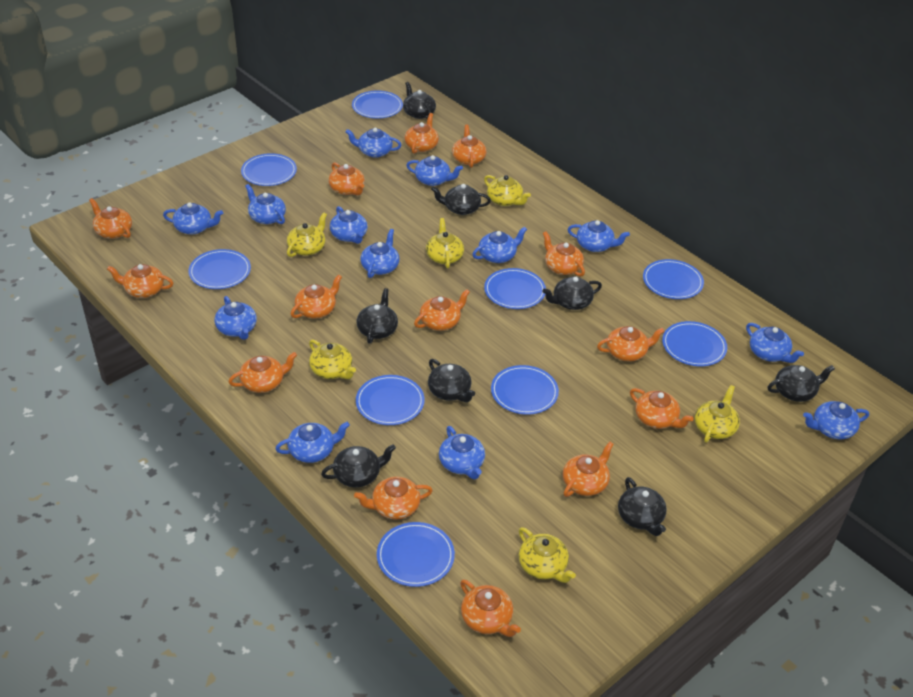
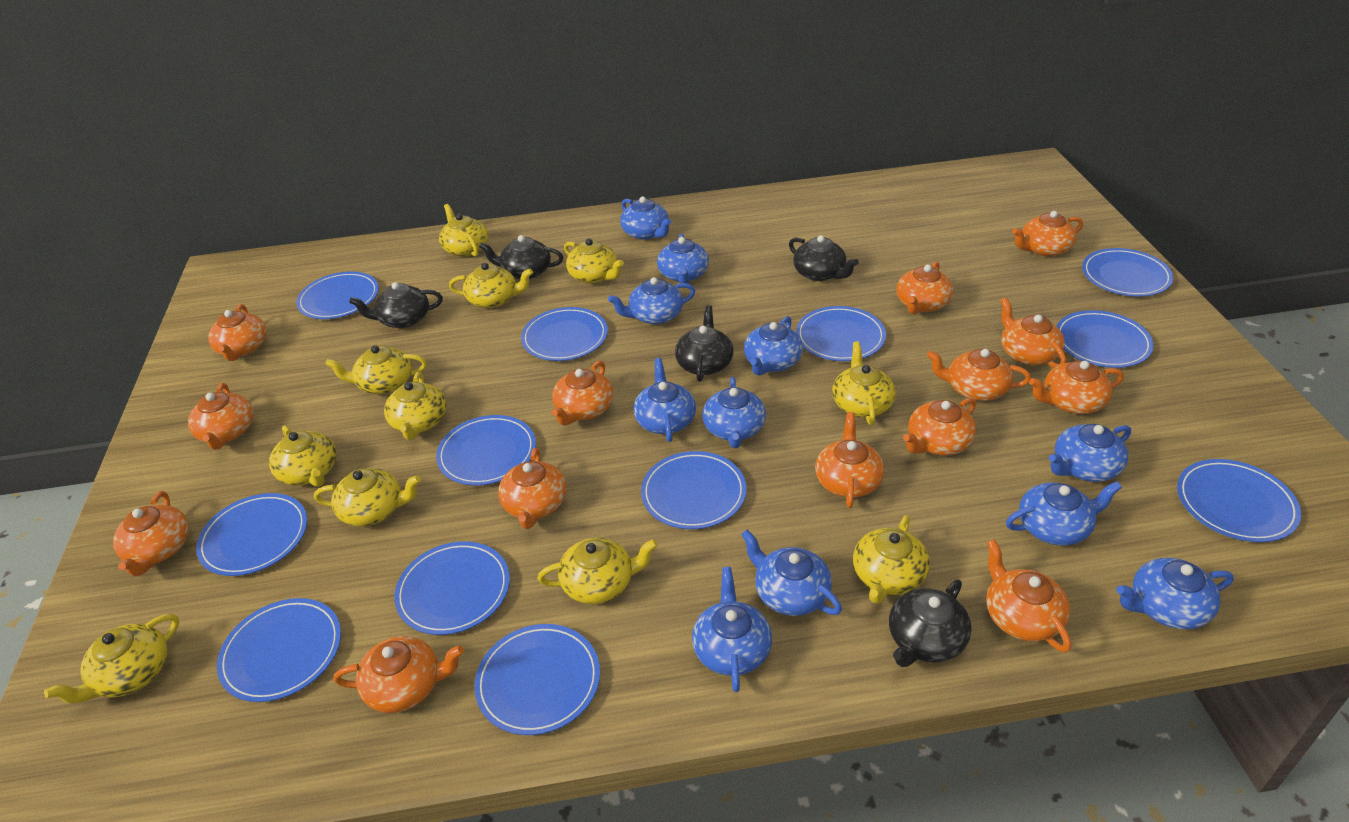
black teapot: [321,444,396,487] [356,288,398,344] [403,82,436,119] [428,359,475,402] [431,184,491,215] [542,276,602,310] [618,477,667,536] [768,365,835,402] = 8 -> [349,282,443,328] [479,235,563,279] [675,305,734,382] [789,235,859,281] [889,580,972,667] = 5
blue plate: [188,249,251,289] [241,153,297,186] [352,90,403,119] [356,375,425,425] [377,522,455,587] [484,268,546,309] [491,365,559,415] [643,259,704,299] [662,321,727,366] = 9 -> [196,493,307,576] [217,598,341,702] [296,272,379,319] [394,541,510,635] [436,415,536,485] [474,624,600,735] [521,307,608,361] [641,451,746,529] [796,306,886,361] [1056,310,1154,368] [1082,248,1173,297] [1177,459,1301,542] = 12
blue teapot: [163,202,223,234] [215,296,257,340] [245,184,286,224] [275,422,350,463] [330,206,368,244] [346,128,401,158] [360,229,399,278] [406,155,463,186] [439,426,485,480] [472,227,527,263] [567,220,630,252] [746,323,804,363] [803,401,869,439] = 13 -> [608,277,695,324] [620,197,671,240] [633,358,696,442] [657,233,709,284] [692,567,772,692] [702,377,766,448] [741,530,842,616] [744,316,803,376] [1006,481,1122,546] [1049,424,1131,482] [1117,558,1234,630] = 11
yellow teapot: [287,212,327,257] [309,340,356,379] [426,218,464,268] [484,175,531,206] [519,527,576,583] [695,385,740,443] = 6 -> [44,614,179,704] [269,425,337,487] [314,468,421,526] [325,345,427,394] [384,372,447,440] [439,204,488,257] [449,263,533,308] [538,538,658,604] [564,238,624,283] [832,341,896,425] [853,515,930,604] = 11

